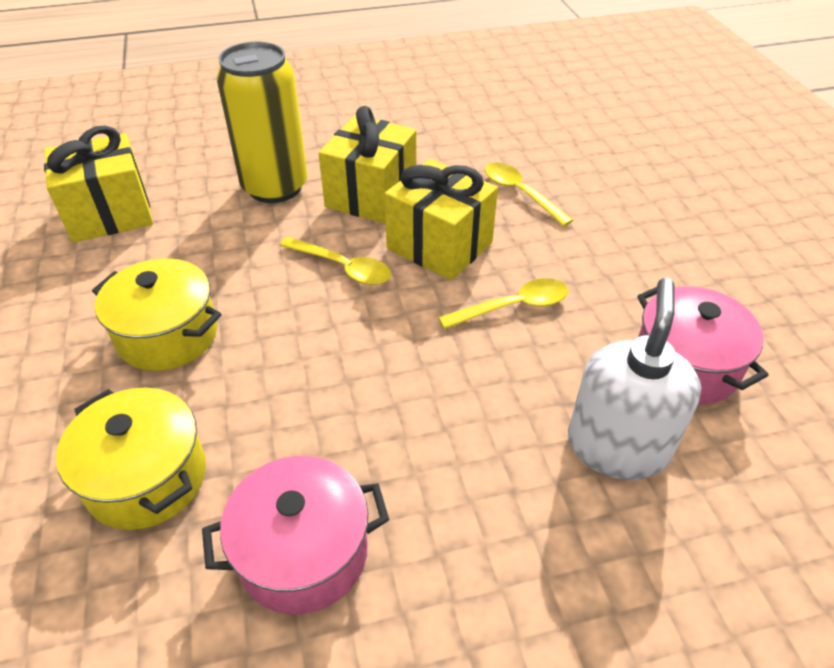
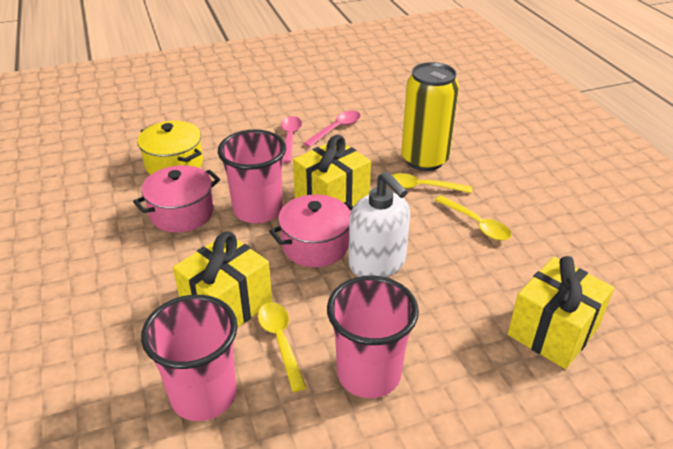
pink cup: none = 0 -> [141,295,238,421] [218,129,286,224] [327,276,419,398] = 3
pink spoon: none = 0 -> [281,116,302,163] [304,111,361,147] = 2
yellow pot: [56,388,206,530] [92,258,221,371] = 2 -> [137,121,203,175] = 1

